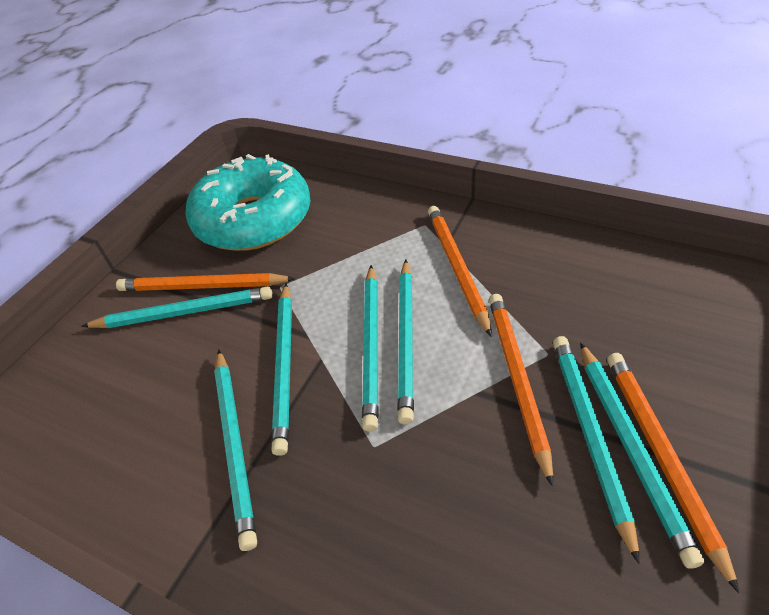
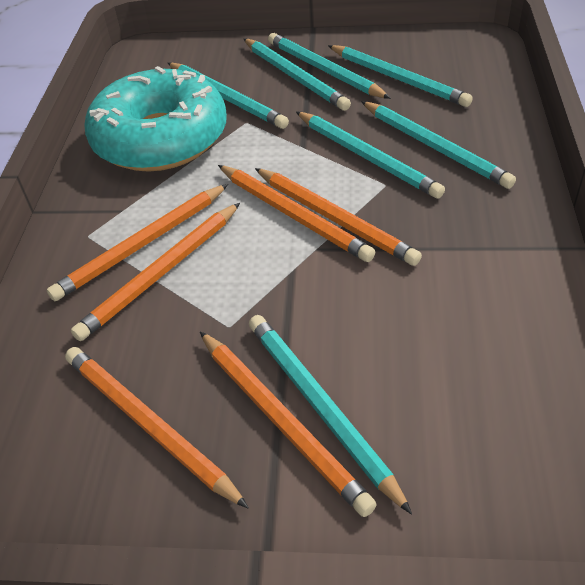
orange pencil: [116,273,296,291] [428,206,492,337] [489,294,553,487] [607,353,739,593] = 4 -> [47,184,228,301] [65,347,249,508] [71,203,240,341] [200,331,377,517] [218,165,375,262] [255,168,422,266] = 6

